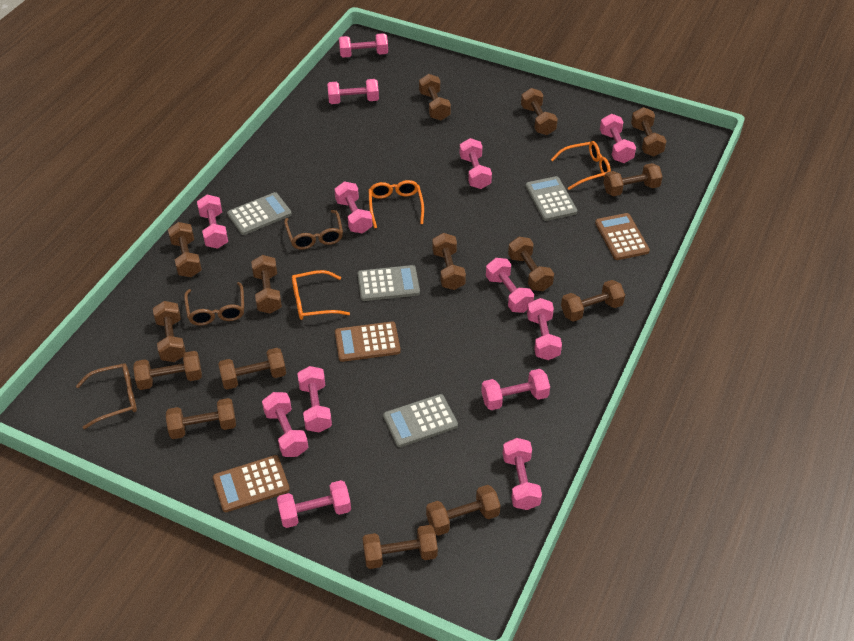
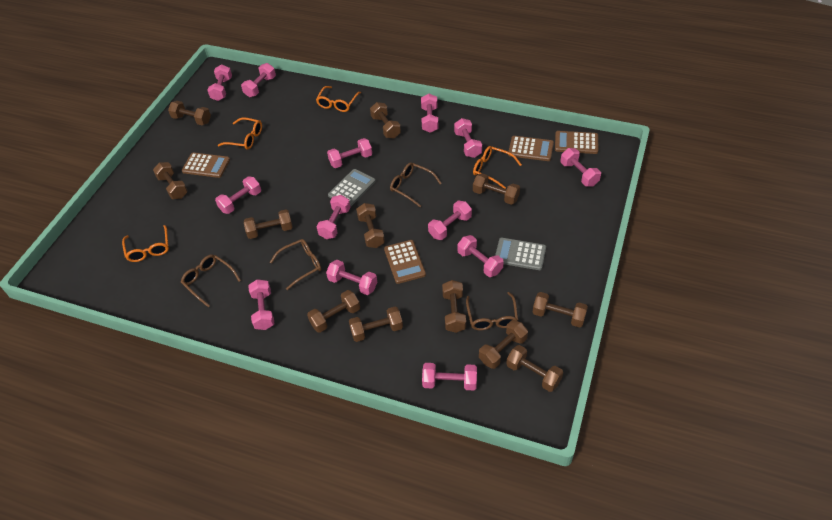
brown calculator: [213,455,290,512] [335,322,401,362] [595,213,650,260] = 3 -> [182,153,230,178] [384,240,426,284] [508,136,554,161] [555,131,598,154] = 4
brown dumbbell: [133,351,202,390] [153,301,186,362] [166,398,236,439] [168,222,202,277] [218,348,286,389] [251,255,282,314] [363,525,438,569] [419,74,451,120] [426,485,501,536] [432,233,466,290] [508,237,554,291] [521,88,558,135] [561,280,625,322] [604,163,663,196] [631,107,666,157] = 15 -> [153,162,188,199] [168,101,211,125] [244,209,293,239] [307,290,360,333] [349,307,403,342] [356,203,385,248] [370,102,401,138] [442,280,466,333] [473,173,520,205] [479,320,528,369] [506,345,563,392] [533,292,588,327] = 12
brown glasses: [76,363,137,429] [184,282,244,326] [284,210,343,250] = 3 -> [181,254,241,307] [270,239,321,290] [390,163,442,207] [466,292,518,330] = 4
grey calculator: [227,192,292,235] [358,265,420,301] [383,394,458,447] [526,176,577,221] = 4 -> [328,169,376,207] [495,238,546,270] = 2
orange glasses: [292,270,350,320] [369,180,424,228] [551,141,611,190] = 3 -> [122,225,169,262] [218,117,262,149] [316,86,361,112] [473,146,522,189] = 4

